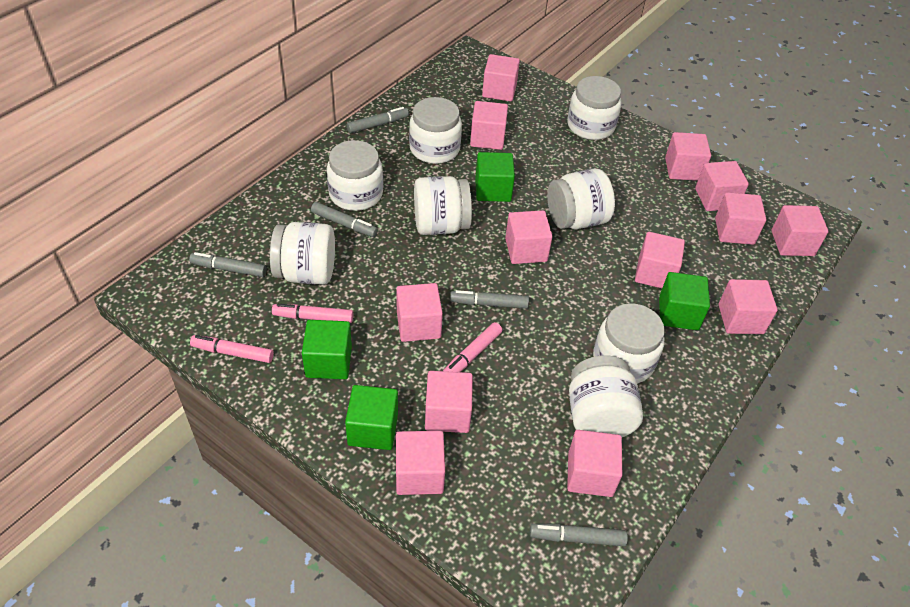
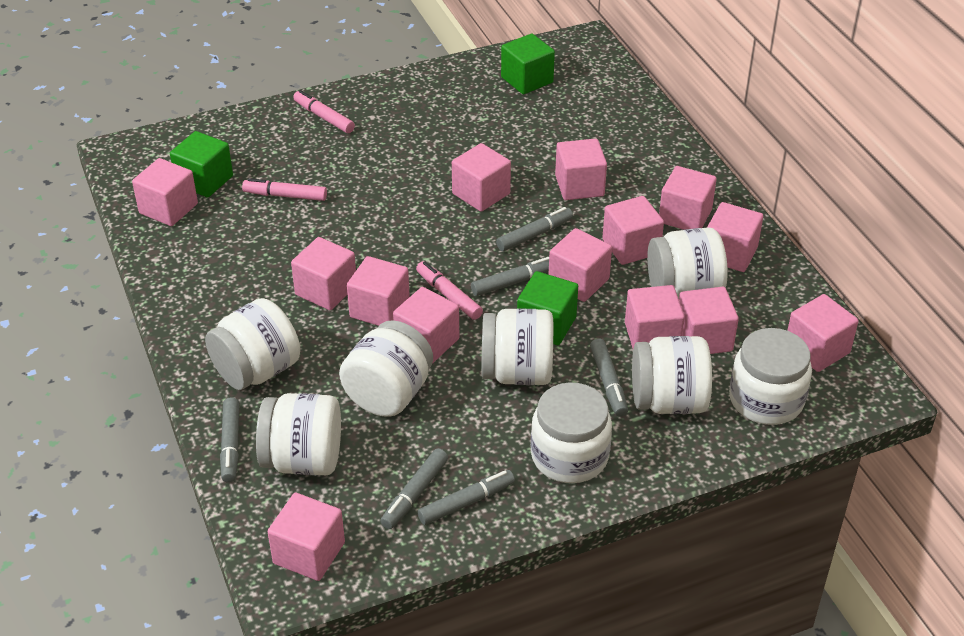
green cube: [302,320,352,379] [345,385,398,450] [475,152,515,202] [659,272,710,330] = 4 -> [170,131,233,198] [501,34,555,94] [517,271,578,345] = 3
grey marker: [189,252,267,277] [311,202,378,237] [347,107,409,133] [450,290,529,309] [530,523,628,546] = 5 -> [220,397,239,483] [380,448,448,529] [417,470,515,525] [471,257,549,296] [496,207,573,251] [590,338,628,417] = 6
pink cube: [396,283,443,342] [396,431,445,495] [425,371,473,433] [470,101,508,150] [482,54,520,101] [505,210,553,264] [567,430,622,497] [635,232,685,288] [665,132,711,181] [695,161,749,211] [715,192,766,245] [718,279,778,334] [771,205,829,256] = 13 -> [132,158,198,226] [267,493,345,581] [291,237,356,310] [347,256,410,326] [393,287,459,364] [452,143,511,212] [549,228,612,302] [555,138,607,200] [602,196,664,265] [625,285,685,349] [659,166,717,230] [679,287,739,354] [707,202,763,272] [787,294,859,372] = 14

